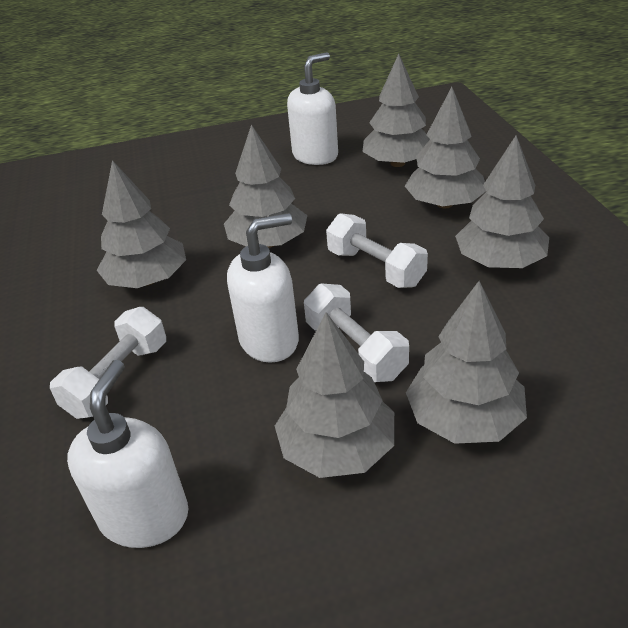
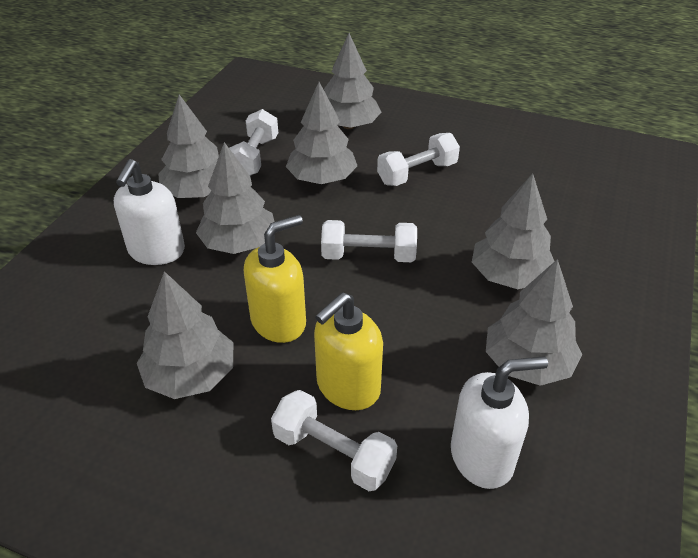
white dumbbell: [50,307,166,419] [304,283,409,382] [326,213,428,288] = 3 -> [229,109,278,176] [271,390,397,491] [321,220,417,262] [377,133,460,186] = 4
white soap dispenser: [67,360,188,548] [227,213,299,363] [287,52,338,165] = 3 -> [114,159,185,265] [451,356,548,489] = 2
yellow soap dispenser: none = 0 -> [244,215,306,343] [314,292,383,410] = 2

